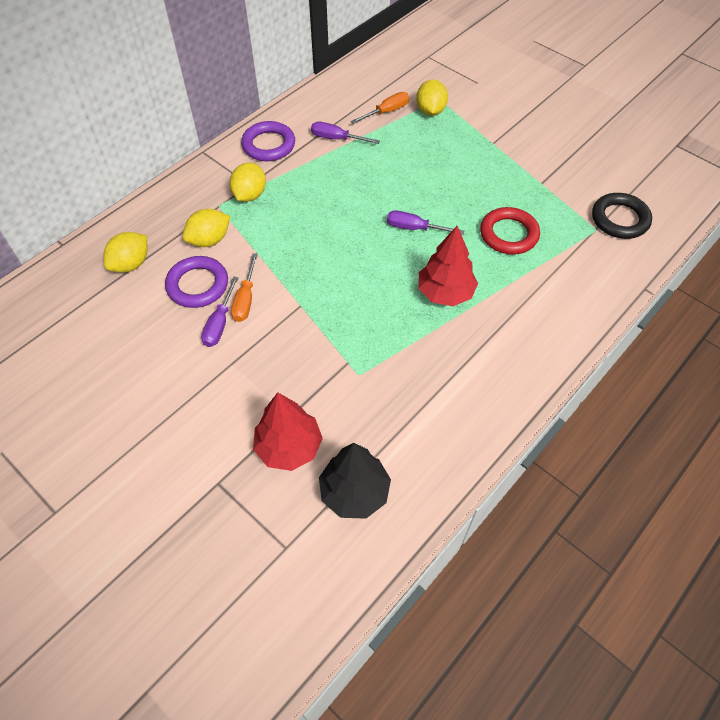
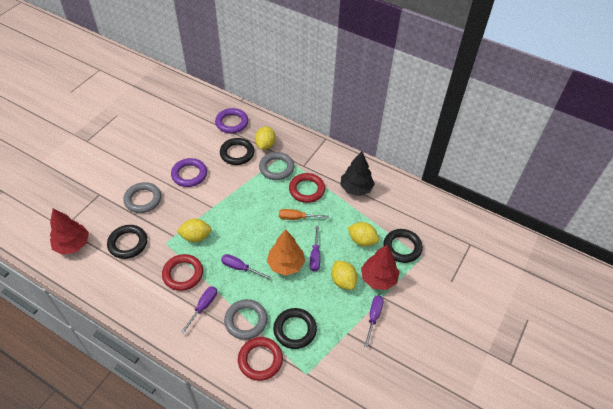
black ring: [592,193,652,239] = 1 -> [107,225,147,259] [220,138,254,165] [273,308,317,349] [384,229,423,263] = 4
grey ring: none = 0 -> [123,182,161,213] [224,299,268,340] [259,152,294,180] = 3
orange screwdriver: [231,253,258,322] [351,92,409,124] = 2 -> [279,209,329,220] = 1
orange tree: none = 0 -> [267,230,305,276] = 1
purple screwdriver: [201,276,238,347] [311,122,380,144] [387,210,465,235] = 3 -> [181,286,217,334] [221,254,270,279] [310,226,320,272] [364,295,384,347] = 4
red ring: [480,207,540,255] = 1 -> [162,254,203,291] [238,337,283,381] [289,173,325,203] = 3

